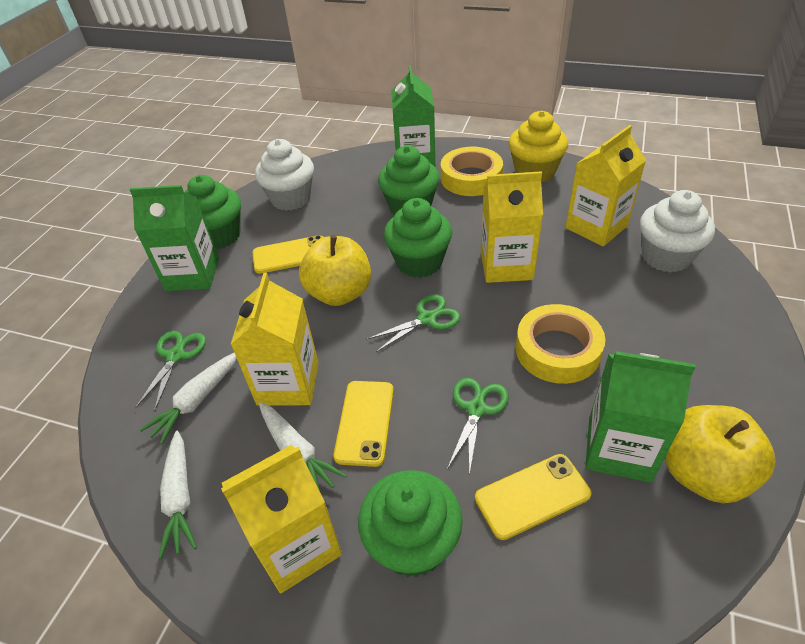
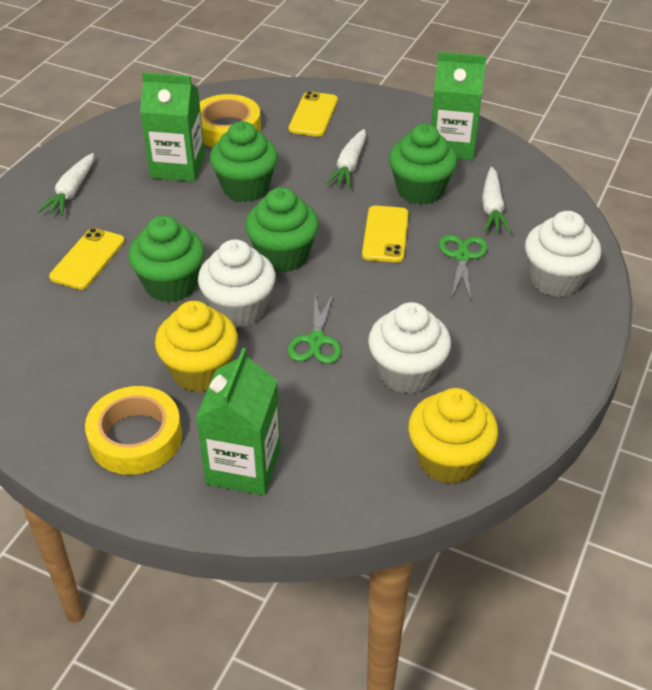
green scissors: [135,331,206,411] [366,294,461,352] [447,378,509,476] = 3 -> [288,292,341,364] [439,235,488,300] = 2
white cupcake: [255,139,314,211] [640,190,715,273] = 2 -> [198,239,276,328] [368,302,451,394] [525,211,601,297] = 3
yellow apple: [299,235,371,306] [665,405,776,503] = 2 -> none = 0
yellow carton: [221,445,342,593] [230,273,319,406] [481,171,543,283] [565,125,646,247] = 4 -> none = 0
yellow cupcake: [509,111,568,182] = 1 -> [155,301,238,392] [408,388,498,484] = 2

